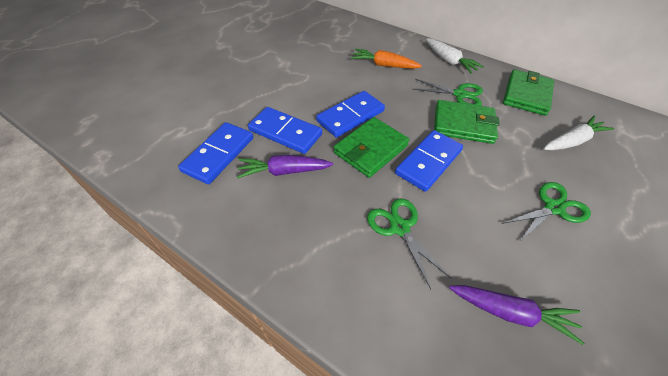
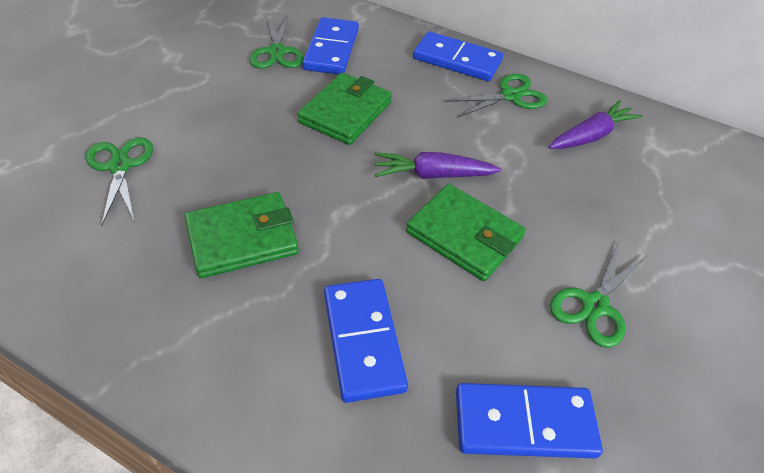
green scissors: [367,199,452,289] [412,79,483,106] [501,182,591,242] = 3 -> [86,137,153,226] [250,16,304,69] [446,74,547,118] [550,243,648,348] = 4
orange carrot: [351,49,422,69] = 1 -> none = 0
white carrot: [426,38,484,74] [544,115,614,150] = 2 -> none = 0

